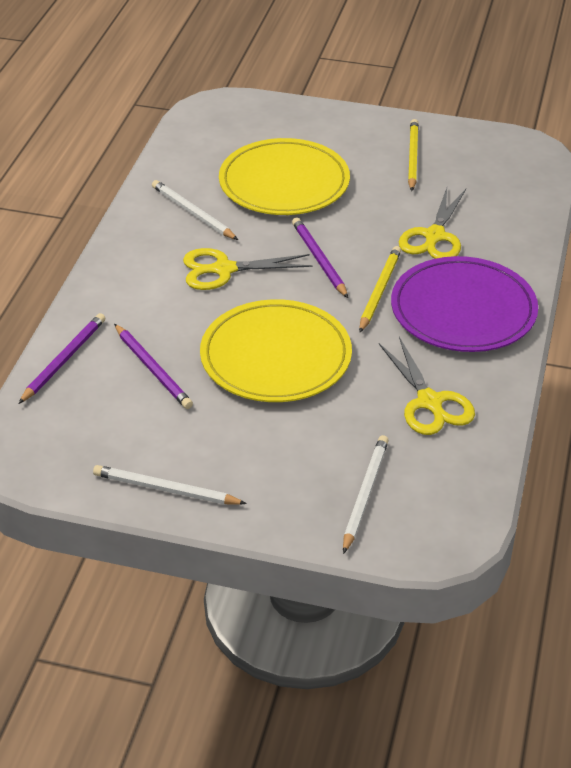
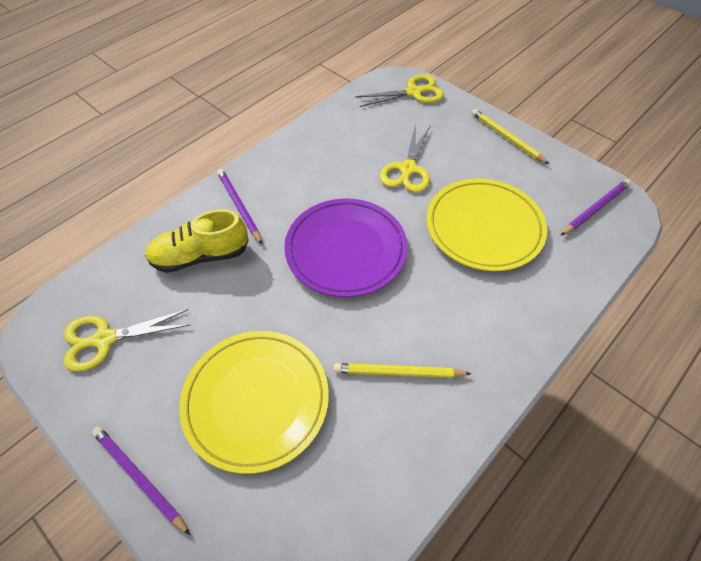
white pencil: [93,465,247,505] [152,180,238,240] [343,435,389,554] = 3 -> none = 0
yellow shoe: none = 0 -> [145,209,249,273] = 1

